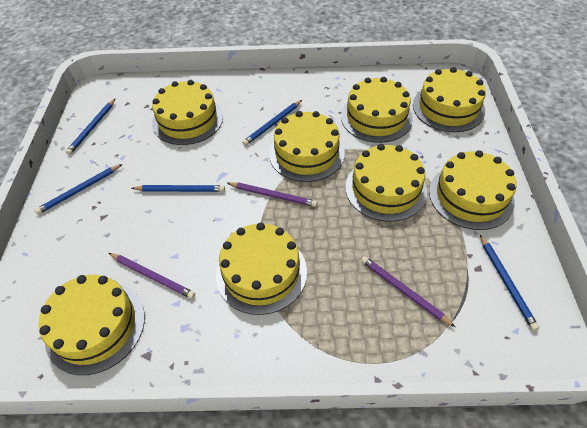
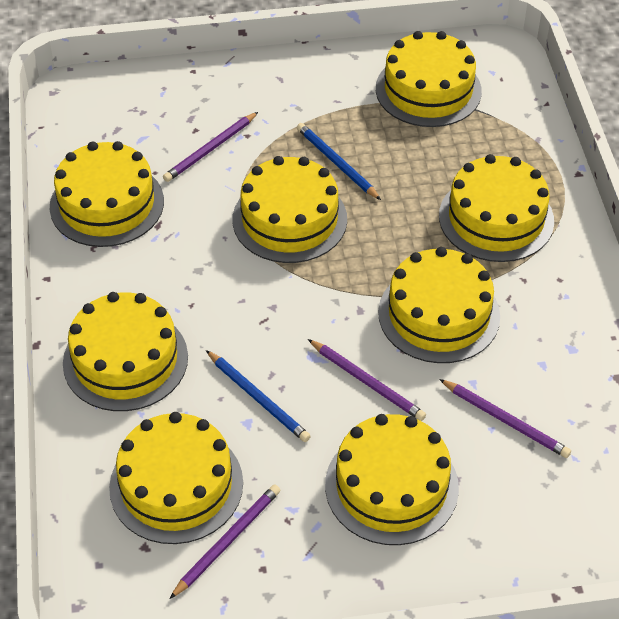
blue pencil: [34,164,122,215] [65,99,115,155] [131,185,225,192] [242,100,302,146] [480,234,539,331] = 5 -> [206,350,311,442] [297,123,381,200] = 2
purple pencil: [109,253,195,299] [227,182,317,207] [361,256,455,327] = 3 -> [163,112,258,182] [170,485,281,599] [308,339,426,421] [439,379,571,458] = 4

